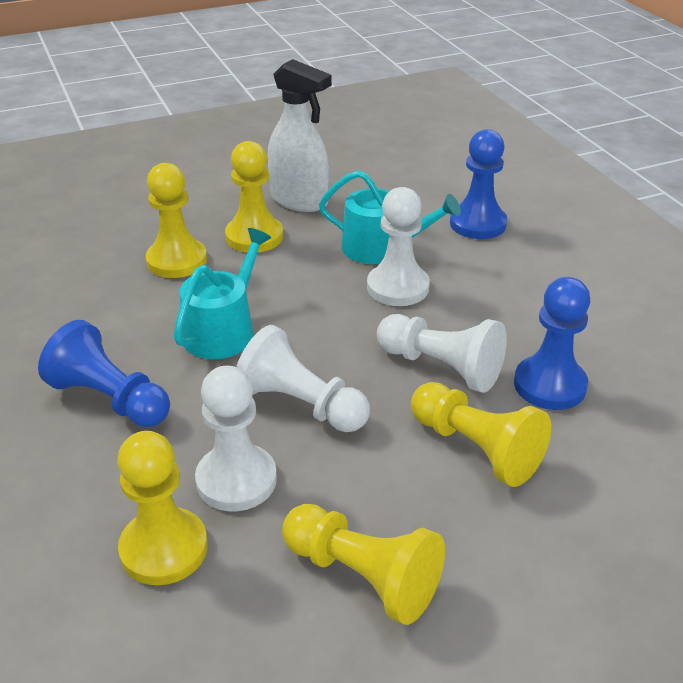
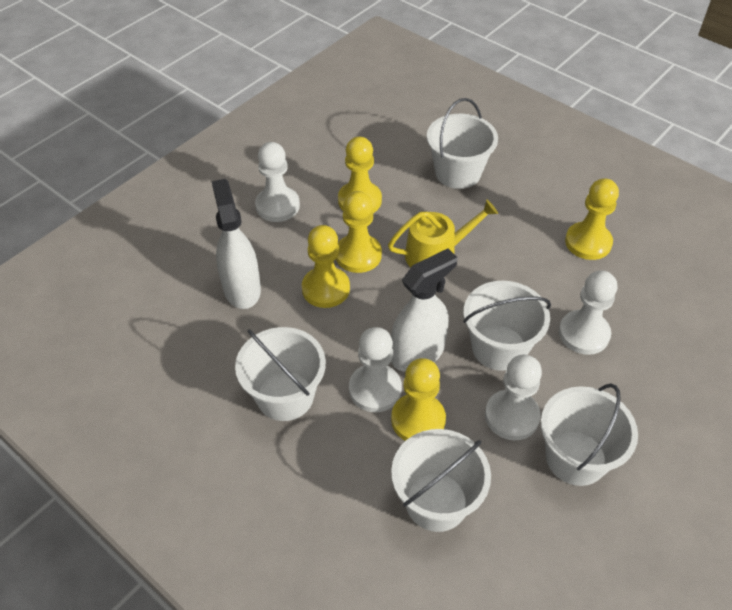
blue pawn: [38,320,170,427] [450,129,507,239] [514,277,590,410] = 3 -> none = 0
turquoise watering can: [174,228,271,359] [319,170,461,264] = 2 -> none = 0
white bucket: none = 0 -> [235,327,326,421] [391,429,491,532] [427,98,498,189] [463,281,551,371] [541,383,638,486] = 5
white spray bottle: [267,59,332,212] = 1 -> [212,179,261,309] [391,249,458,372] = 2
yellow watering can: none = 0 -> [388,200,498,267] = 1

